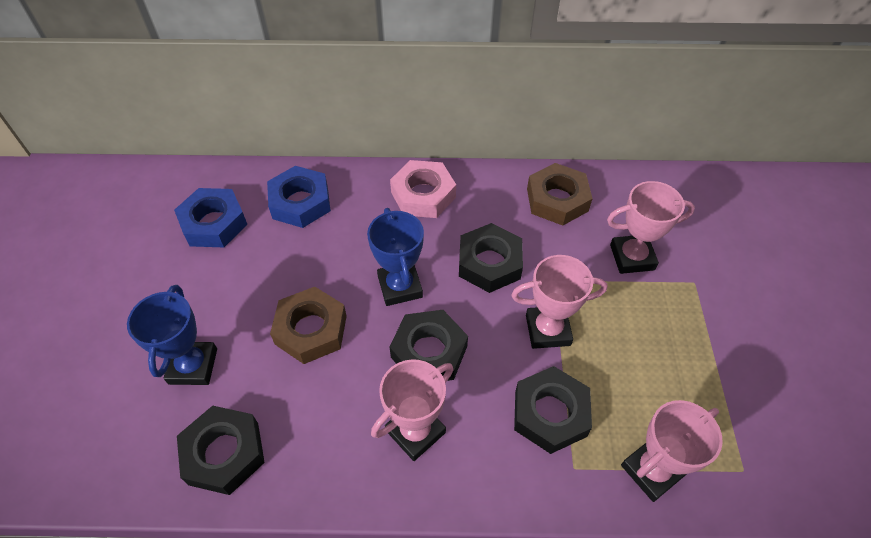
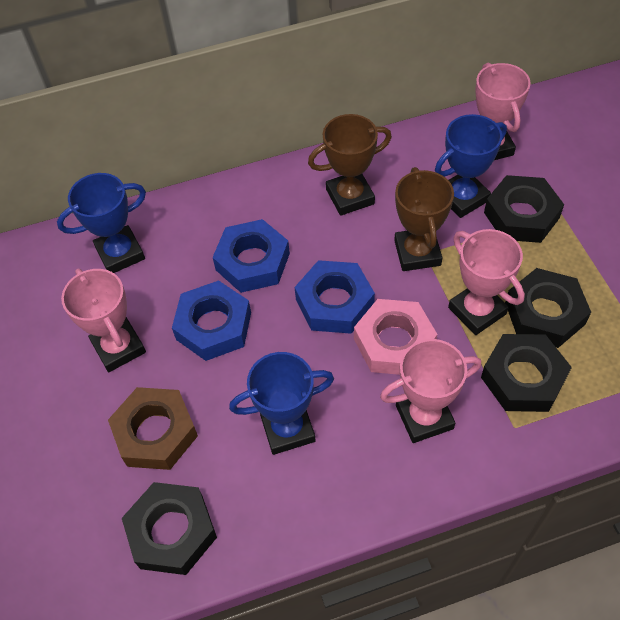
blue nut: [174,188,247,247] [267,166,331,228] = 2 -> [172,280,251,361] [213,219,290,293] [295,260,375,334] = 3
blue trophy: [127,285,217,385] [367,208,424,306] = 2 -> [57,173,146,273] [229,352,334,455] [435,114,507,218] = 3
brown nut: [270,287,347,364] [527,163,593,226] = 2 -> [108,387,198,470] = 1
brown trophy: none = 0 -> [308,114,392,216] [394,167,454,271] = 2

